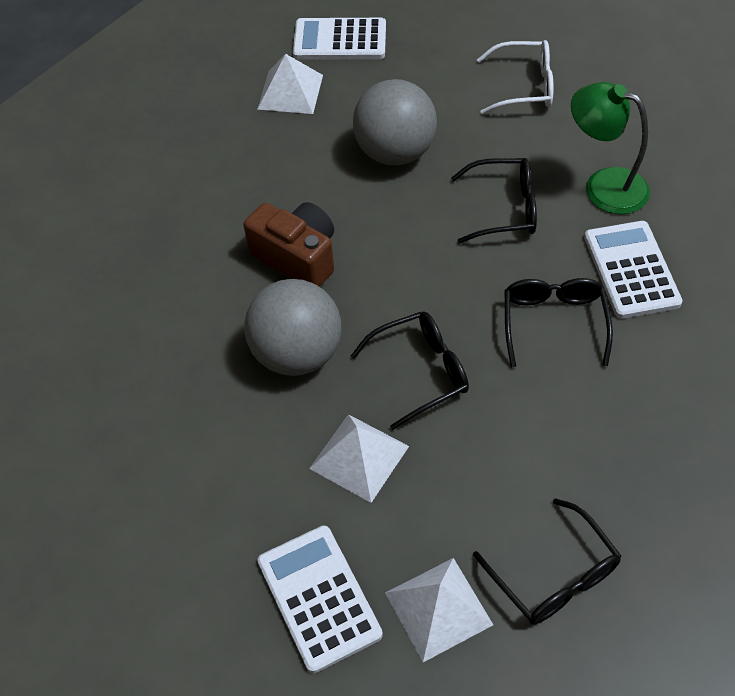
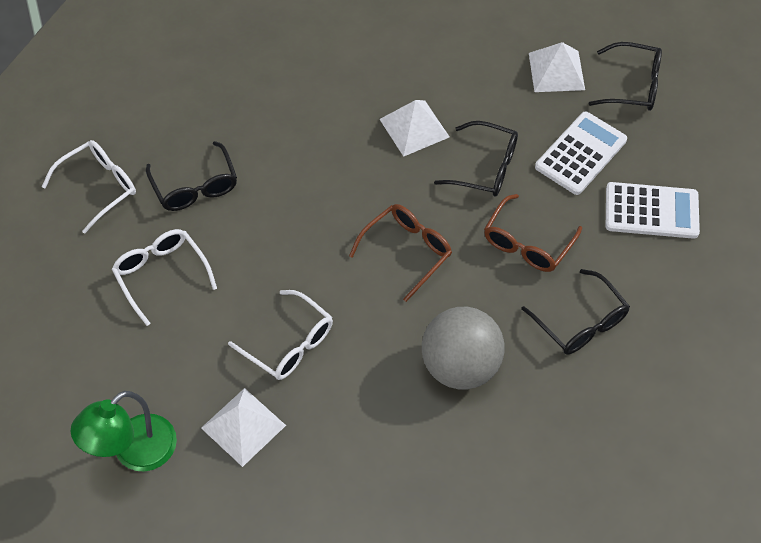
brown camera: [243,202,334,287] = 1 -> none = 0
brown glasses: none = 0 -> [349,204,452,302] [484,194,582,272] = 2
grey ball: [244,279,341,376] [353,79,437,165] = 2 -> [422,307,504,389] = 1
white calculator: [257,525,383,673] [293,18,386,60] [584,221,683,319] = 3 -> [535,111,627,195] [606,182,700,239] = 2
white glasses: [477,40,554,114] = 1 -> [42,140,136,234] [112,229,217,326] [228,290,333,380] = 3

